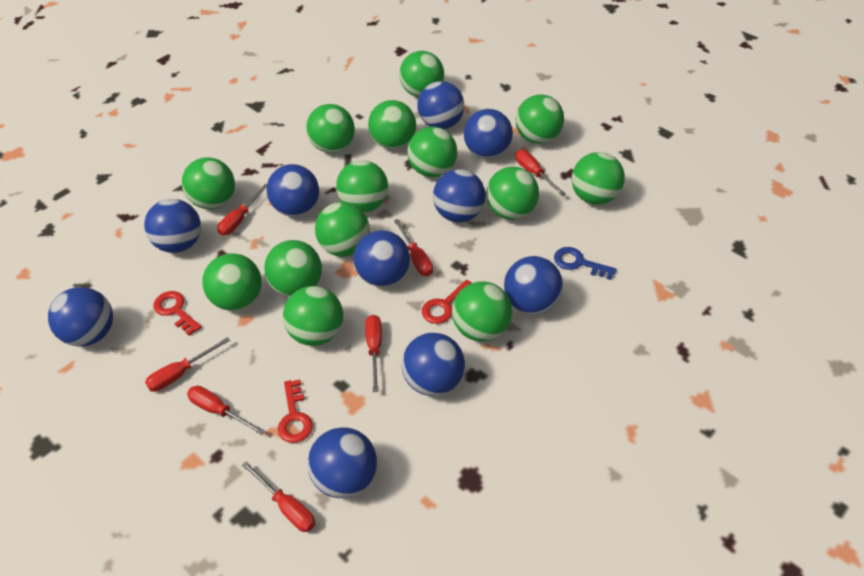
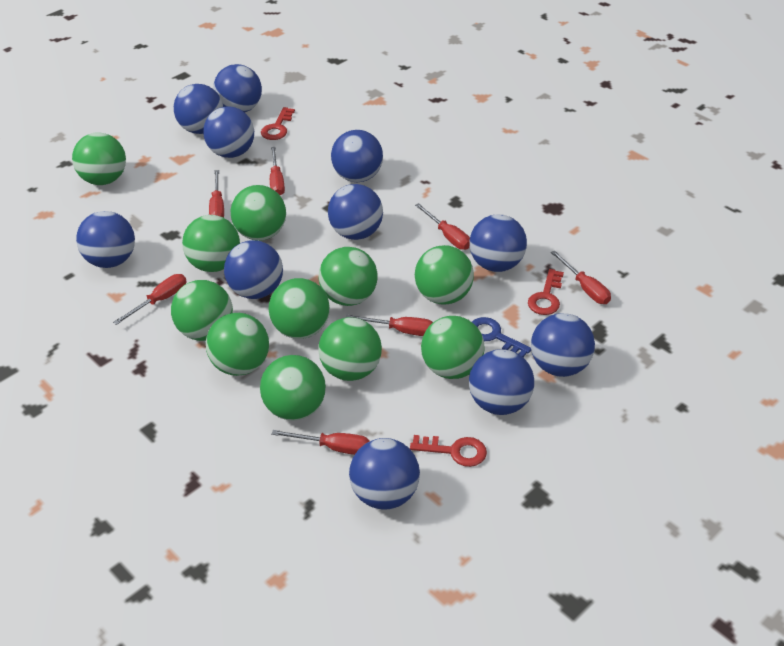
blue ball: [48,287,113,347] [144,199,201,253] [267,164,319,217] [307,427,377,498] [353,230,410,287] [402,333,465,396] [418,81,464,129] [433,169,486,222] [464,109,513,159] [504,256,563,315] = 10 -> [76,211,135,268] [174,84,223,134] [203,106,254,158] [213,64,262,112] [224,240,283,299] [328,184,383,240] [331,130,383,182] [349,438,420,510] [469,214,527,272] [469,349,534,415] [531,313,595,377] = 11
green ball: [182,157,235,209] [202,253,262,311] [264,240,322,297] [283,286,343,346] [306,104,355,153] [315,202,370,257] [336,160,388,212] [368,100,416,149] [399,51,444,97] [407,127,457,177] [452,281,512,342] [486,167,539,220] [516,94,564,144] [572,152,625,205] = 14 -> [72,133,126,185] [171,280,233,341] [182,215,240,272] [206,313,269,376] [230,185,286,241] [260,355,326,420] [269,278,330,339] [318,247,378,306] [318,317,382,381] [415,245,474,305] [421,316,485,379] = 11

